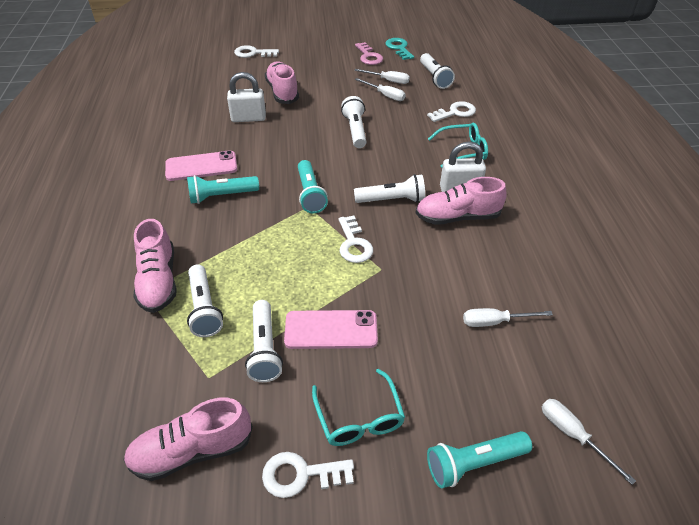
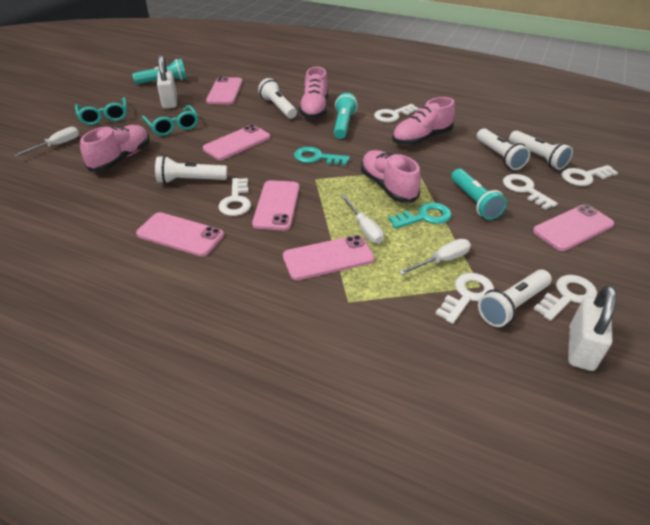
pink key: [355,42,383,65] = 1 -> none = 0
pink phone: [165,150,237,181] [284,310,378,349] = 2 -> [136,212,224,257] [203,125,270,160] [206,77,242,104] [252,180,299,231] [283,235,375,280] [533,204,614,251] = 6
turquoise key: [385,38,414,60] = 1 -> [294,147,350,166] [388,202,452,229] = 2
white key: [234,45,279,58] [262,452,354,498] [338,216,373,263] [427,101,476,122] = 4 -> [219,178,251,216] [374,104,419,122] [436,273,494,324] [503,174,558,210] [534,275,597,321] [562,165,618,186] = 6
white screwdriver: [354,69,410,84] [355,78,406,101] [463,308,553,327] [542,399,636,485] = 4 -> [14,127,79,157] [341,195,384,244] [399,239,471,275] = 3

